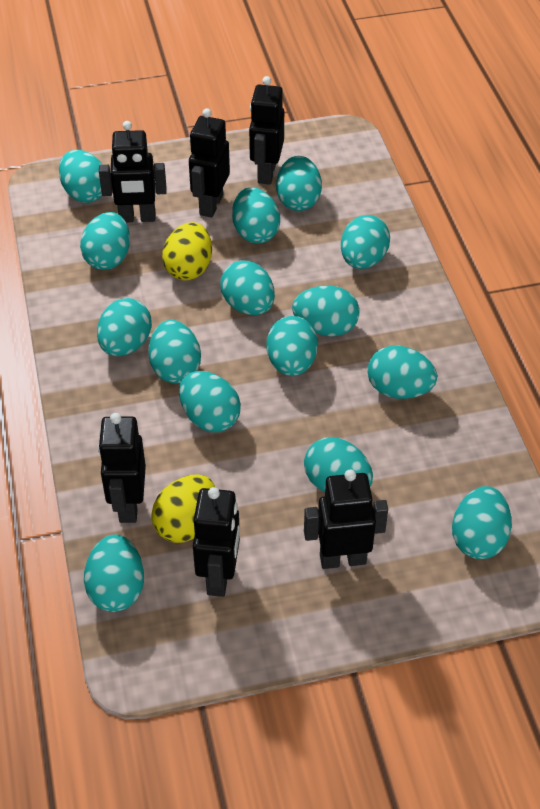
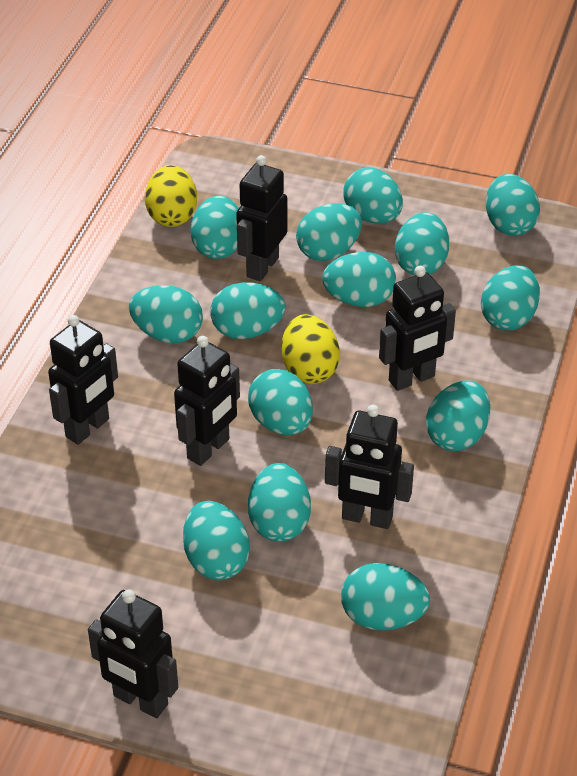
turquoise egg: [59,150,103,203] [80,212,130,270] [84,534,144,612] [97,298,152,356] [148,320,201,384] [179,371,241,432] [220,261,275,315] [232,187,280,244] [267,316,318,376] [276,156,322,211] [292,285,359,337] [304,437,373,492] [341,215,390,269] [367,346,437,399] [452,486,512,559] = 15 -> [129,285,203,343] [183,501,250,580] [190,196,239,259] [210,282,286,339] [248,369,313,435] [248,463,311,542] [296,203,362,261] [322,252,396,307] [341,563,430,631] [343,168,403,224] [395,212,449,276] [426,381,490,451] [481,265,540,330] [486,174,540,236] = 14

